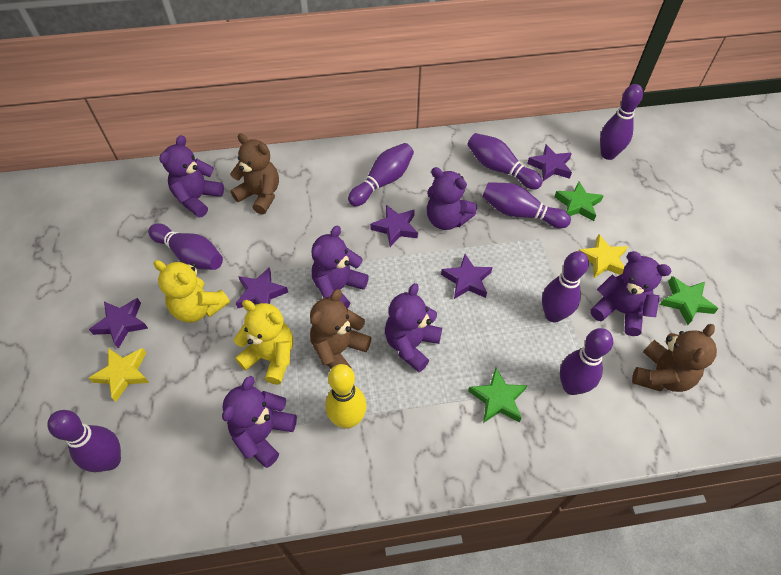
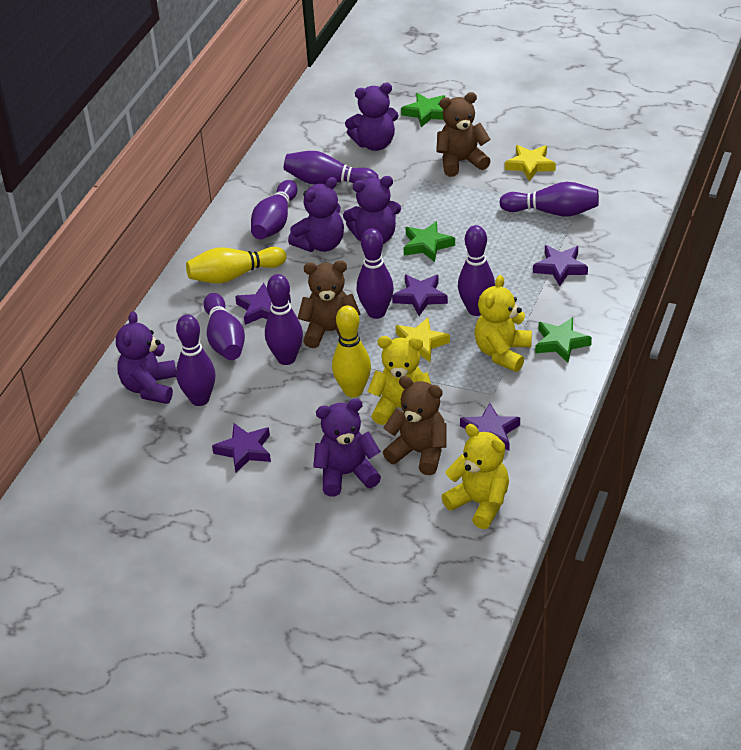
purple teddy bear: [160,135,224,217] [222,376,297,468] [312,226,369,308] [385,283,442,372] [427,167,477,230] [590,251,671,336] = 6 -> [116,311,176,404] [288,177,344,252] [313,398,381,497] [343,176,401,244] [345,83,399,151] = 5
yellow bowling pin: [325,364,367,428] = 1 -> [186,247,286,283] [332,305,371,398] = 2
yellow teddy bear: [154,260,230,323] [234,300,293,385] = 2 -> [368,336,431,425] [441,424,509,529] [474,275,532,372] = 3

